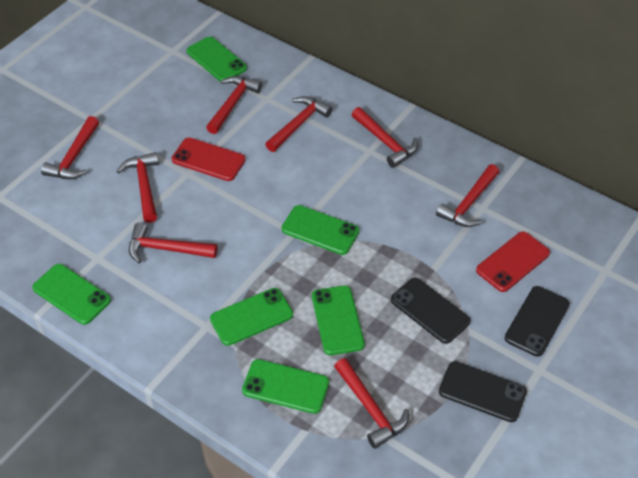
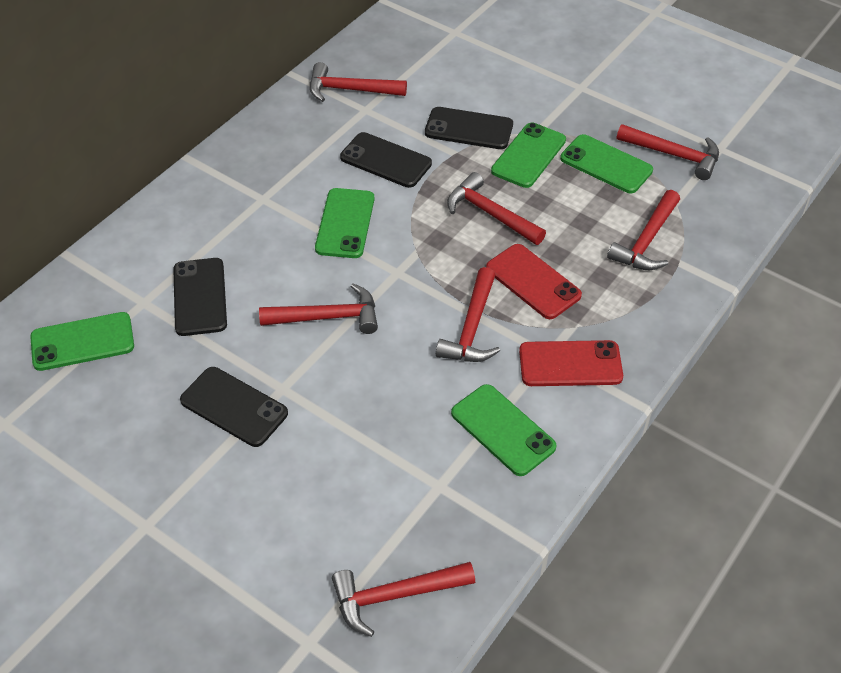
black phone: [391,278,470,344] [439,361,527,422] [505,286,570,357] = 3 -> [173,258,227,336] [180,367,288,447] [340,132,432,188] [425,107,513,149] = 4
green phone: [32,264,111,325] [187,36,247,82] [210,288,293,346] [242,359,329,414] [282,205,359,255] [312,286,365,355] = 6 -> [30,312,134,371] [315,188,375,258] [451,384,556,476] [491,123,566,188] [560,134,653,193] = 5
red hammer: [41,116,99,179] [116,152,159,223] [129,222,217,263] [206,76,262,134] [265,96,333,152] [334,358,409,449] [352,107,418,168] [436,164,499,227] = 8 -> [259,283,378,334] [310,62,407,102] [332,562,475,637] [436,267,500,362] [447,172,546,245] [607,190,680,270] [617,124,719,180] = 7

